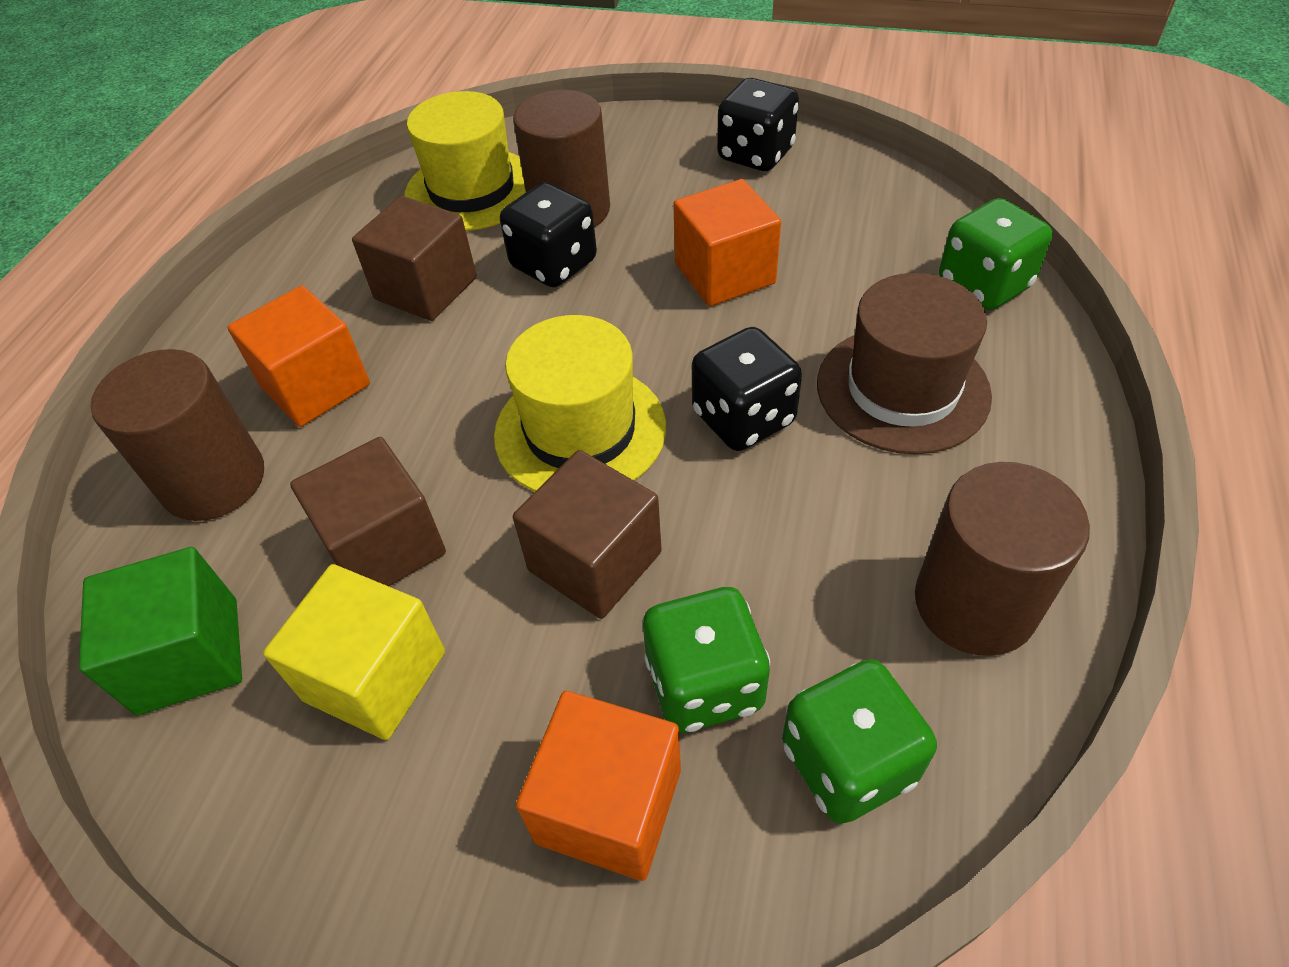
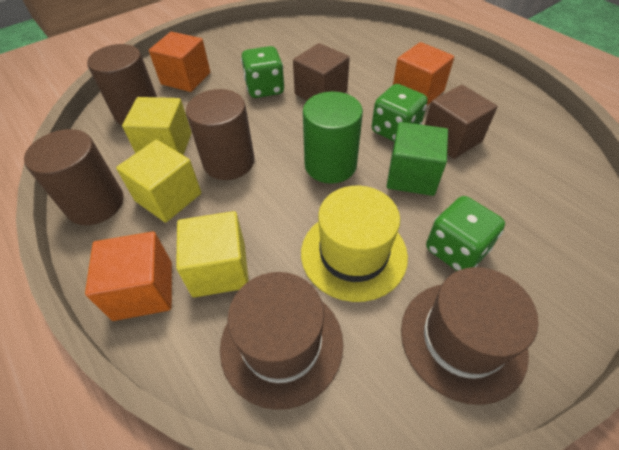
black dice: [500,182,597,287] [692,327,802,451] [717,78,799,171] = 3 -> none = 0
brown cube: [290,437,446,586] [352,196,477,321] [513,450,662,619] = 3 -> [293,43,350,100] [425,85,497,159] = 2
brown hat: [817,273,992,454] = 1 -> [220,272,343,410] [401,267,539,405] = 2
green cylinder: none = 0 -> [303,91,363,184] = 1
yellow cube: [263,564,445,740] = 1 -> [116,140,201,223] [122,97,192,155] [176,211,249,297] = 3
yellow hat: [405,91,526,231] [494,315,666,492] = 2 -> [301,186,408,302] = 1

